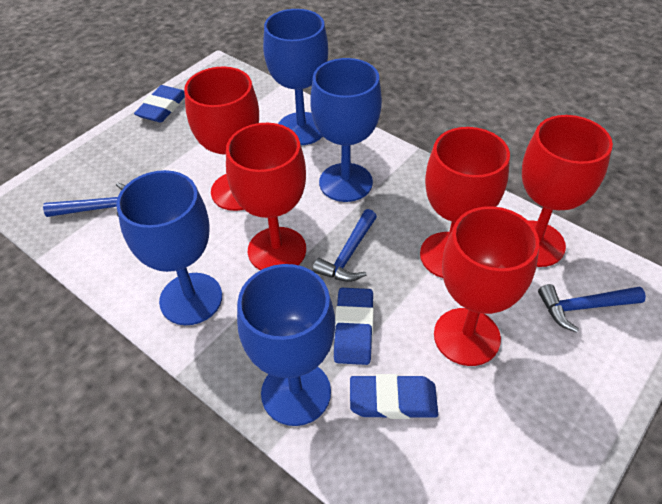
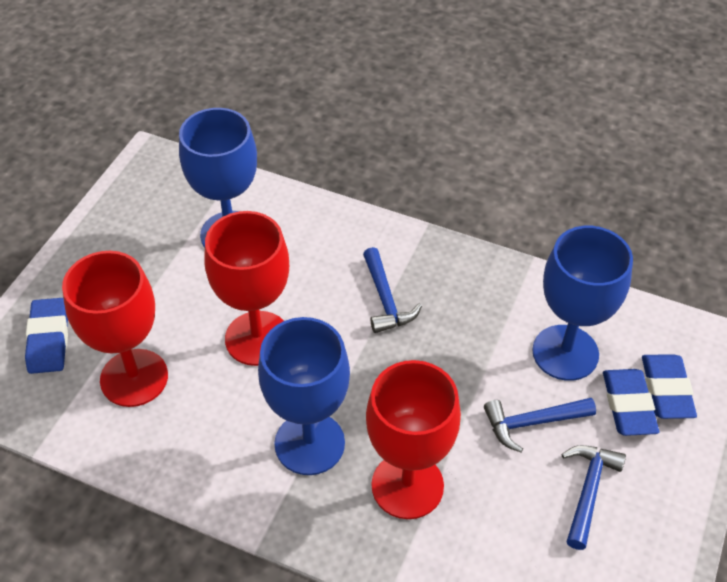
blue goblet: [116,170,222,325] [237,264,335,426] [263,9,328,145] [310,58,382,202] = 4 -> [179,108,257,248] [258,317,350,475] [532,226,633,381] = 3
red goblet: [184,66,259,211] [226,123,306,270] [420,127,510,278] [434,206,539,366] [522,115,613,267] = 5 -> [62,251,168,407] [205,211,289,366] [366,360,461,519] = 3

